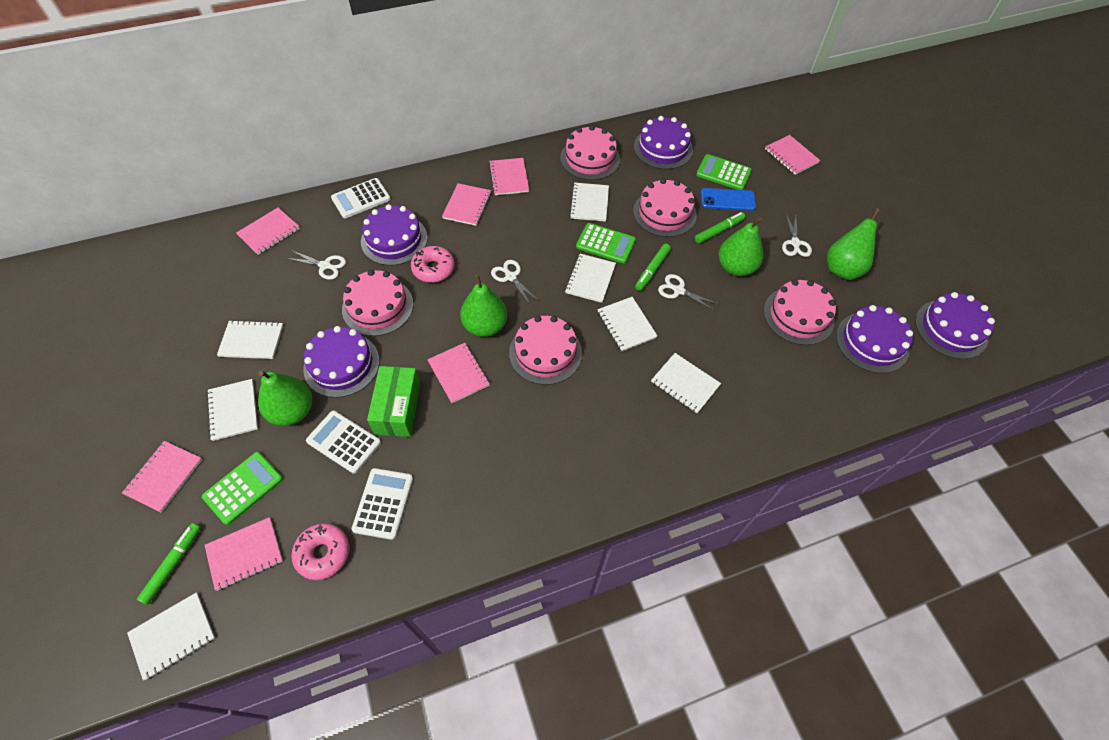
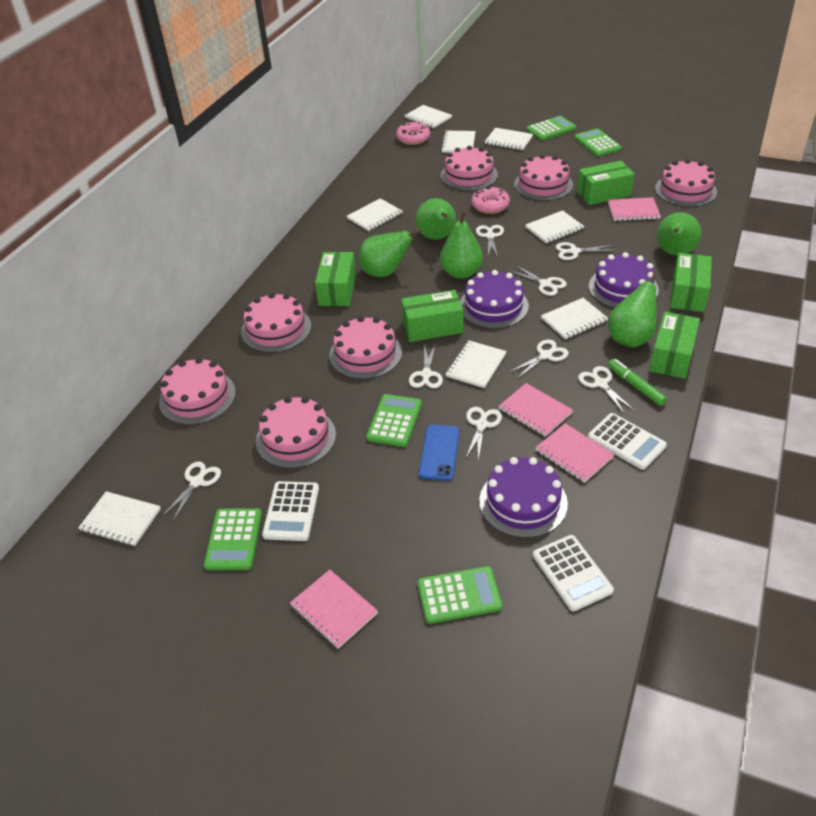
green box: [367,366,421,437] = 1 -> [315,252,356,306] [401,290,463,342] [577,161,635,205] [649,312,700,379] [670,253,712,312] = 5
green calculator: [202,452,283,525] [576,223,636,264] [696,154,752,190] = 3 -> [204,508,262,570] [366,394,422,447] [418,566,503,624] [526,116,576,140] [575,129,622,156] = 5
green marker: [137,523,201,605] [635,244,671,291] [695,212,745,244] = 3 -> [608,359,667,406] = 1
green pear: [258,371,312,426] [460,275,507,337] [719,217,763,276] [827,208,880,280] = 4 -> [359,229,421,277] [416,198,456,240] [440,210,483,279] [608,270,658,347] [657,212,701,255] = 5
pink cake: [342,270,413,336] [509,316,582,385] [560,125,620,180] [633,179,697,237] [764,280,836,345] = 5 -> [159,357,236,425] [241,293,311,352] [256,397,336,468] [330,316,402,379] [441,146,498,191] [514,154,573,201] [655,159,717,207] = 7
pink notebook: [122,441,202,513] [205,517,283,591] [236,207,300,255] [427,343,490,403] [442,183,491,226] [489,158,529,195] [765,135,821,175] = 7 -> [290,570,378,649] [499,383,573,437] [535,423,615,483] [608,197,661,221] = 4
purple cake: [303,326,379,398] [361,204,428,266] [634,116,693,169] [836,305,913,373] [915,292,995,359] = 5 -> [460,270,529,328] [479,457,568,538] [589,252,659,308] = 3
white notebook: [127,593,215,681] [207,379,258,441] [217,320,283,359] [565,254,616,303] [569,182,609,222] [598,297,658,351] [651,353,721,413] = 7 -> [78,491,161,546] [347,198,402,231] [404,105,452,128] [441,131,476,153] [446,340,507,388] [485,128,533,150] [526,210,584,244] [541,298,608,339] = 8
white scissors: [286,250,346,280] [491,260,539,306] [658,274,719,311] [782,214,812,257] = 4 -> [161,462,221,521] [409,343,443,388] [466,407,502,461] [476,225,504,257] [509,265,567,296] [509,340,569,379] [556,242,615,260] [578,366,634,413] = 8

